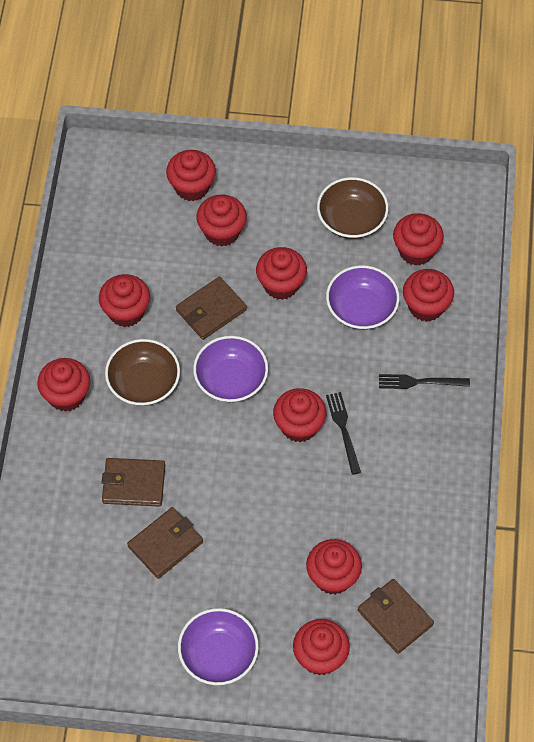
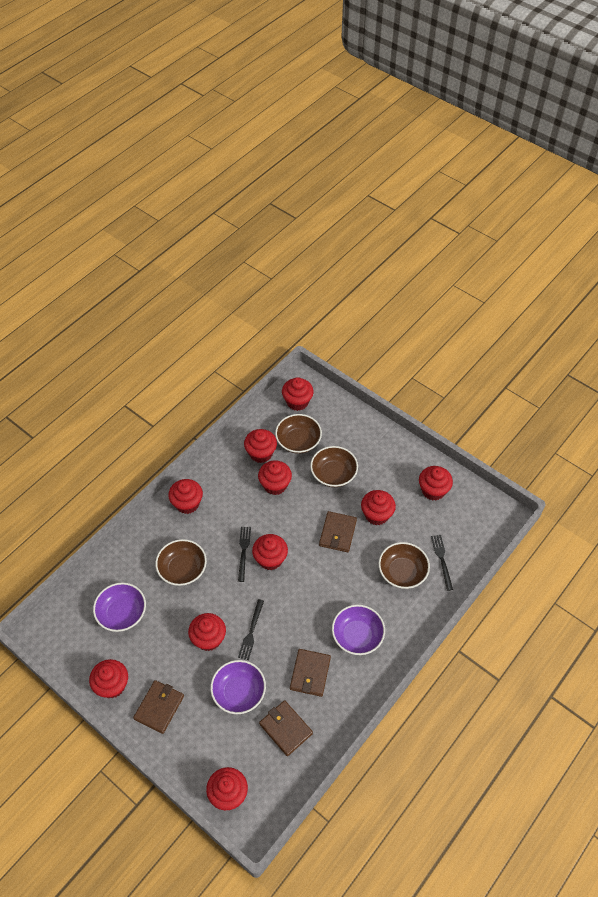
black fork: [326,392,361,475] [379,374,470,389] = 2 -> [238,527,251,582] [238,599,264,660] [431,535,453,591] = 3
brown bowl: [105,339,180,406] [317,177,388,239] = 2 -> [155,539,207,586] [275,414,322,454] [310,446,358,487] [379,542,430,589] = 4

